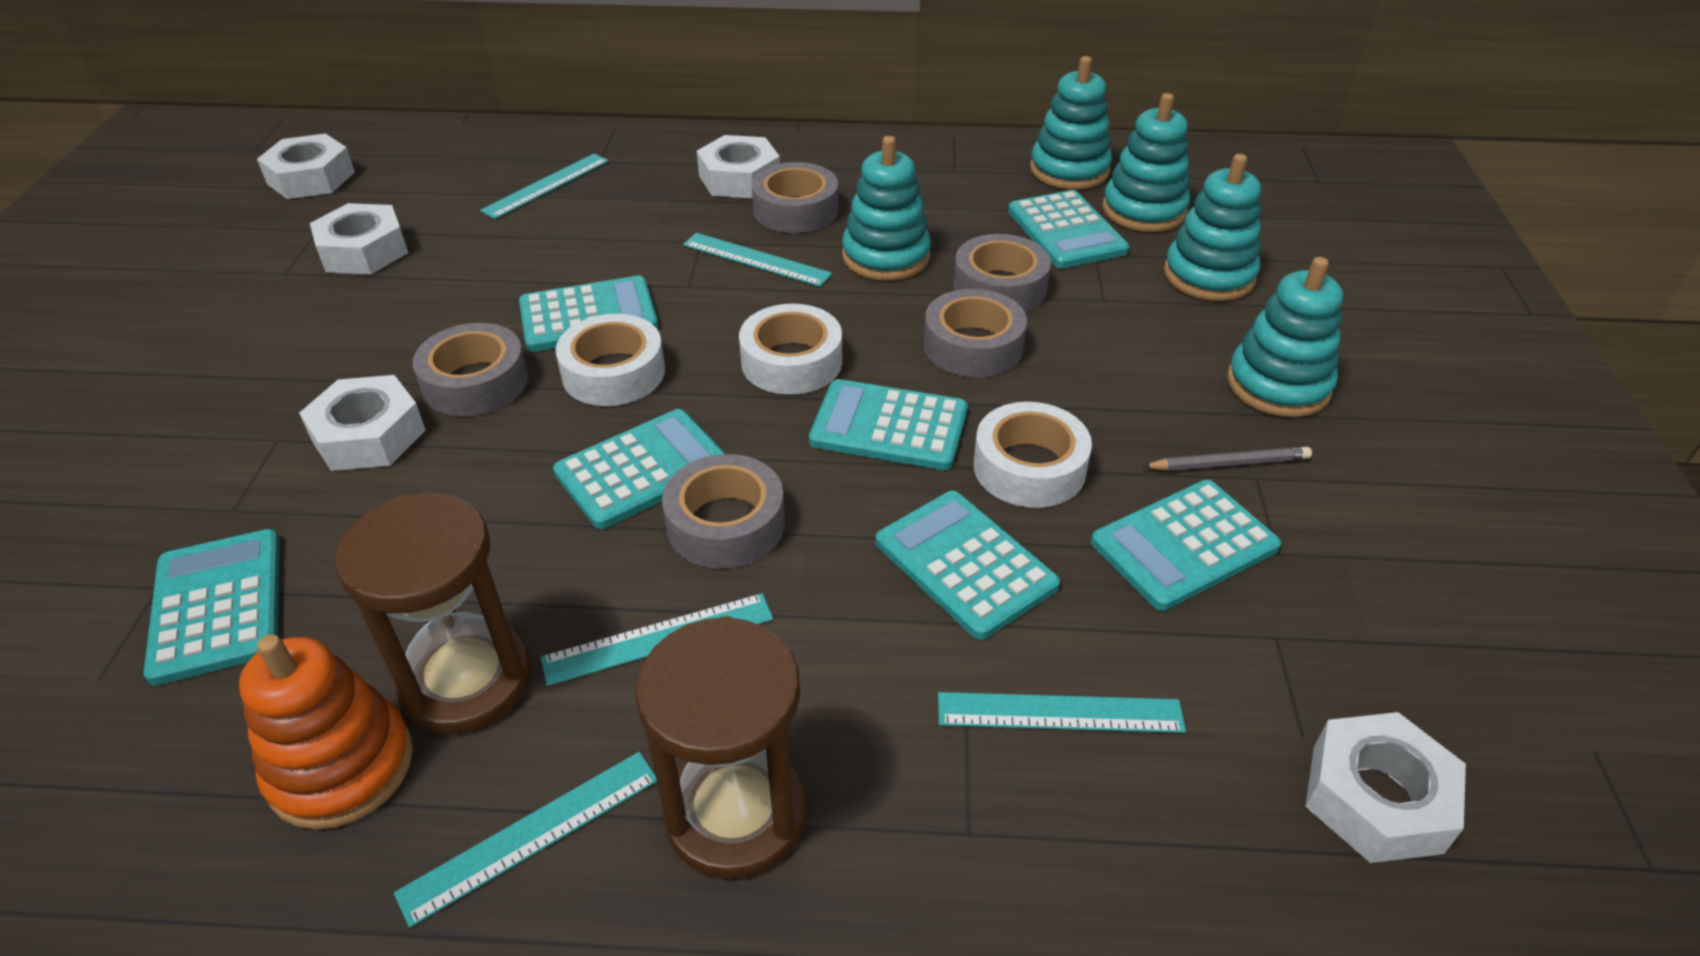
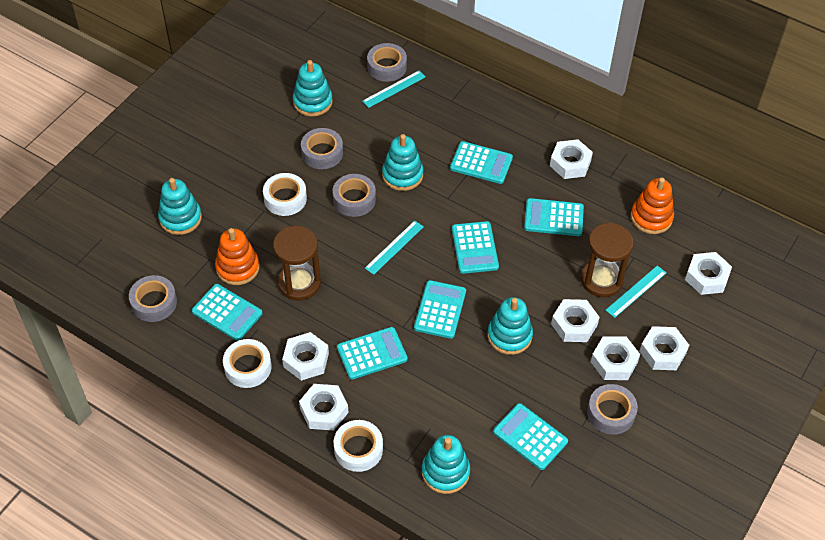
grey pencil: [1142,447,1312,471] = 1 -> none = 0
orange stacking toy: [239,634,413,830] = 1 -> [215,228,260,285] [631,177,674,234] = 2
turquoise ruler: [394,752,657,928] [480,154,609,219] [540,593,773,686] [683,233,832,287] [938,692,1186,733] = 5 -> [362,71,425,108] [365,221,424,275] [606,265,667,318] = 3
white nut: [257,133,355,199] [299,375,426,471] [310,203,408,274] [697,135,780,199] [1305,712,1466,863] = 5 -> [282,332,329,381] [299,384,348,431] [550,139,593,179] [551,299,600,342] [591,336,640,380] [639,326,689,370] [685,252,732,295] = 7

